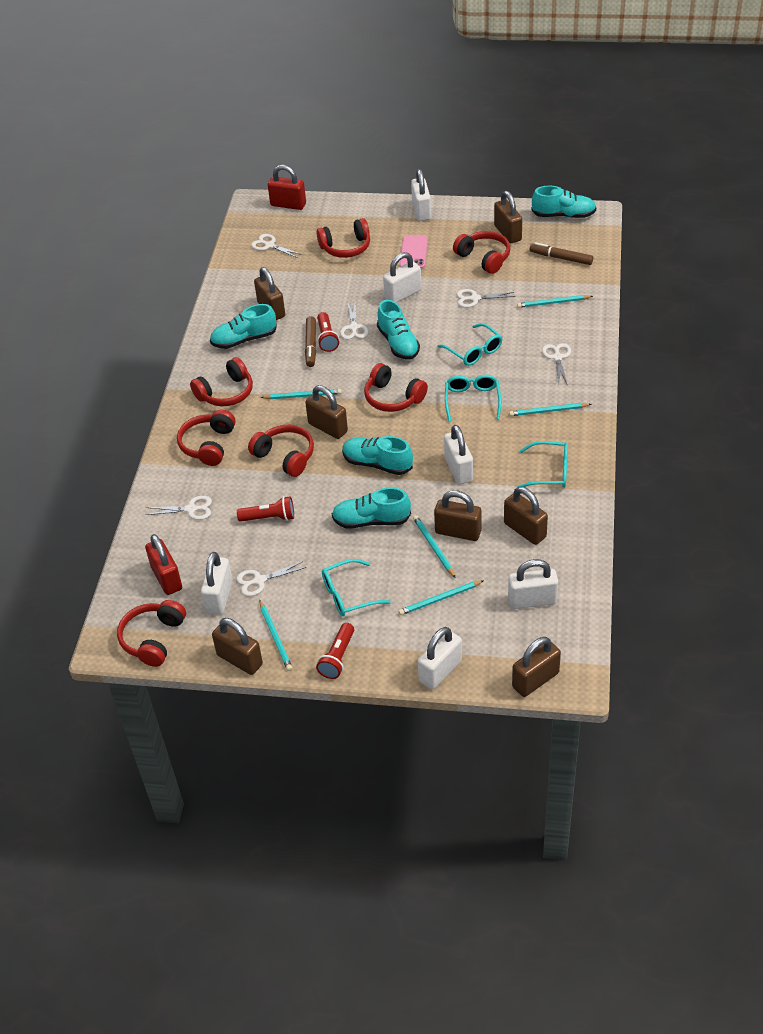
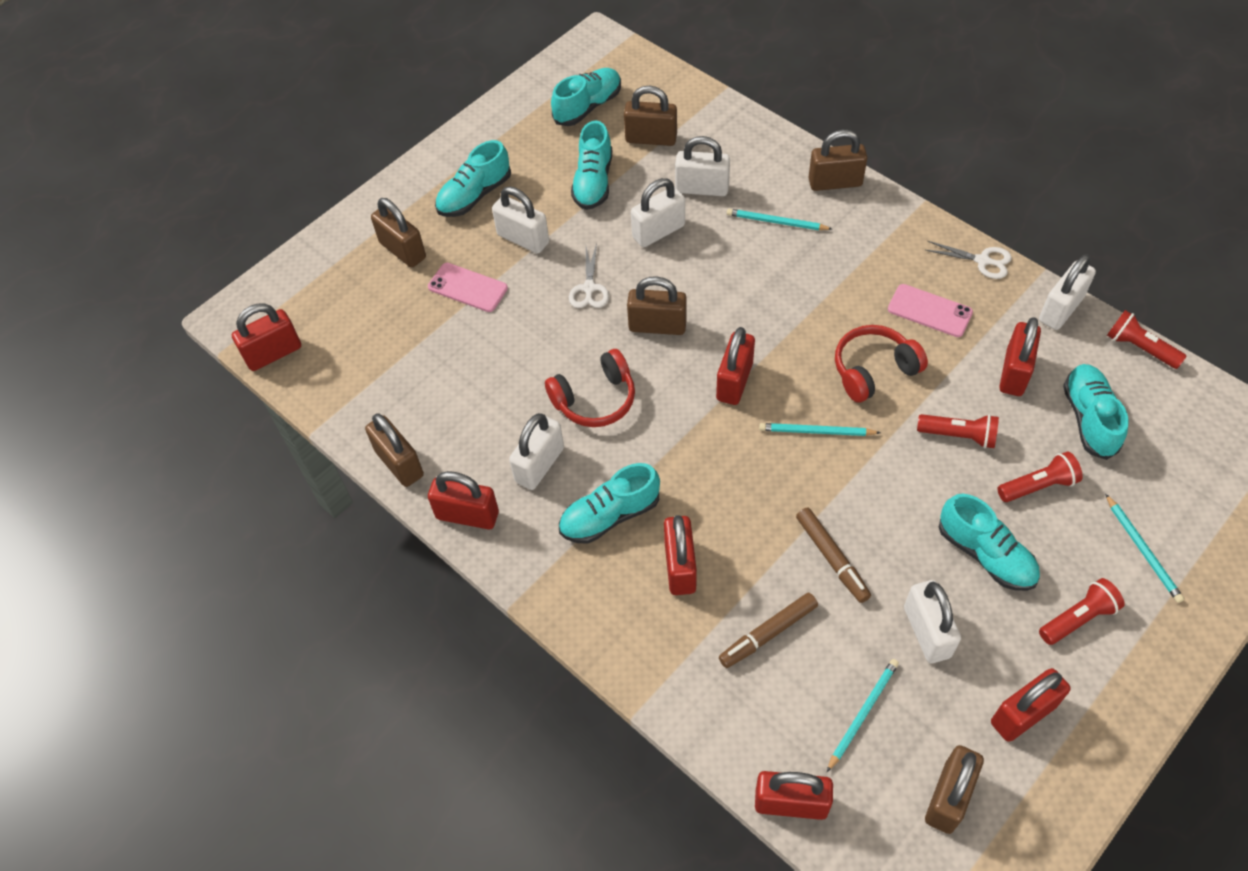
brown padlock: [212,618,263,675] [254,267,285,320] [305,385,348,439] [434,490,482,541] [494,191,522,243] [504,487,548,545] [512,637,561,697] = 7 -> [365,413,424,487] [371,198,426,268] [624,86,677,146] [627,276,687,335] [808,130,867,191] [925,745,984,834] = 6
pink phone: [400,235,428,269] = 1 -> [428,263,508,312] [888,284,973,337] = 2
red flashlight: [237,496,294,522] [316,623,354,679] [317,312,339,352] = 3 -> [917,414,999,449] [997,451,1083,502] [1039,578,1125,645] [1107,310,1187,369] = 4
red headphones: [117,600,186,667] [177,410,236,466] [190,357,253,406] [248,425,314,477] [317,218,370,258] [364,363,428,412] [453,231,510,274] = 7 -> [545,349,635,427] [835,325,928,402] = 2
red padlock: [145,534,182,595] [268,165,306,210] = 2 -> [231,304,301,371] [428,471,499,529] [664,515,697,595] [716,327,755,405] [755,771,833,820] [991,668,1071,742] [999,317,1041,396] = 7
turquoise glasses: [322,559,391,616] [438,323,502,366] [445,375,501,422] [517,441,568,488] = 4 -> none = 0
turquoise pencil: [259,600,293,671] [261,389,342,399] [398,580,484,615] [413,515,456,578] [509,403,591,416] [517,295,593,308] = 6 -> [727,209,832,230] [759,423,881,436] [827,659,899,772] [1105,494,1184,603] = 4
turquoise shoe: [210,304,277,349] [332,487,411,529] [342,436,413,475] [377,300,420,359] [532,186,596,218] = 5 -> [435,140,511,217] [551,68,621,126] [559,463,660,544] [571,121,612,210] [939,494,1040,591] [1063,364,1129,460] = 6
white scissors: [146,496,212,520] [236,561,306,596] [251,234,302,258] [340,301,368,340] [456,289,515,308] [542,343,571,384] = 6 -> [569,243,609,308] [926,241,1012,279] = 2

